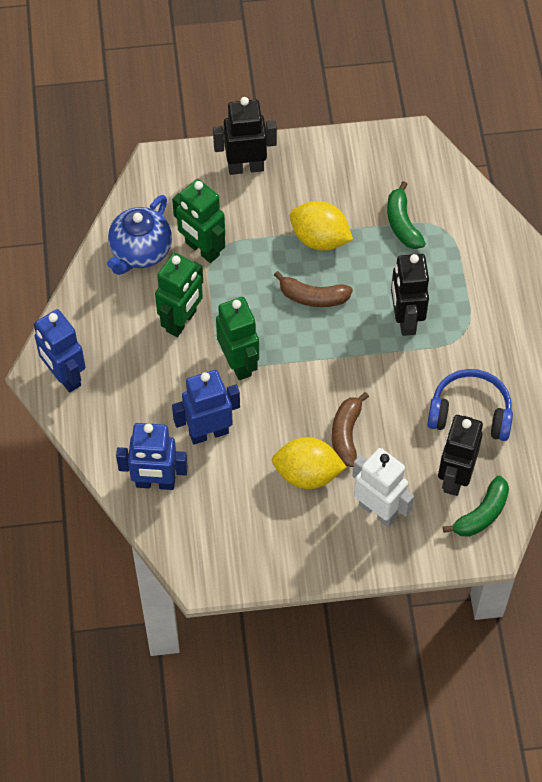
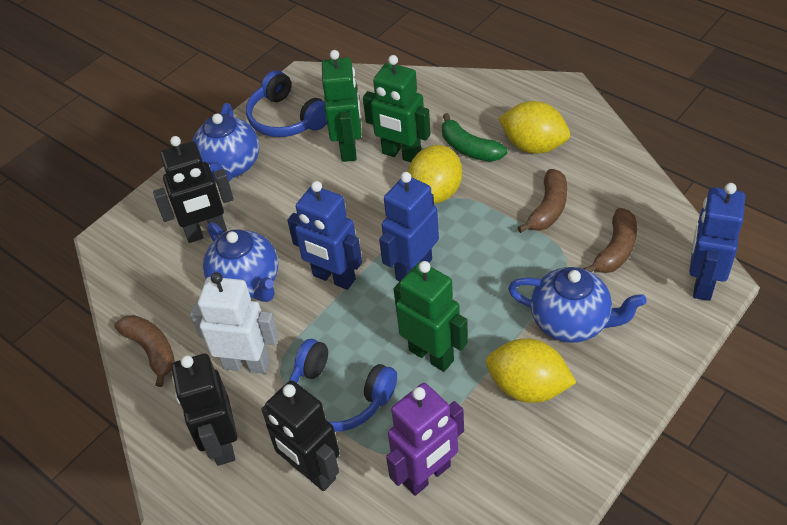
blue headphones: [427,369,513,441] = 1 -> [246,70,327,137] [289,339,397,432] = 2
blue teapot: [107,195,172,275] = 1 -> [192,103,259,183] [203,222,278,302] [508,267,647,343] = 3
brown banana: [274,271,353,307] [332,392,369,467] = 2 -> [114,315,175,387] [517,169,567,233] [583,208,637,273] = 3
green banana: [387,181,426,249] [443,476,509,537] = 2 -> [442,113,507,162] = 1
purple robot: none = 0 -> [386,383,464,496] = 1
yellow lemon: [272,437,346,489] [290,201,353,251] = 2 -> [408,145,462,204] [486,338,577,403] [498,101,570,154] = 3

